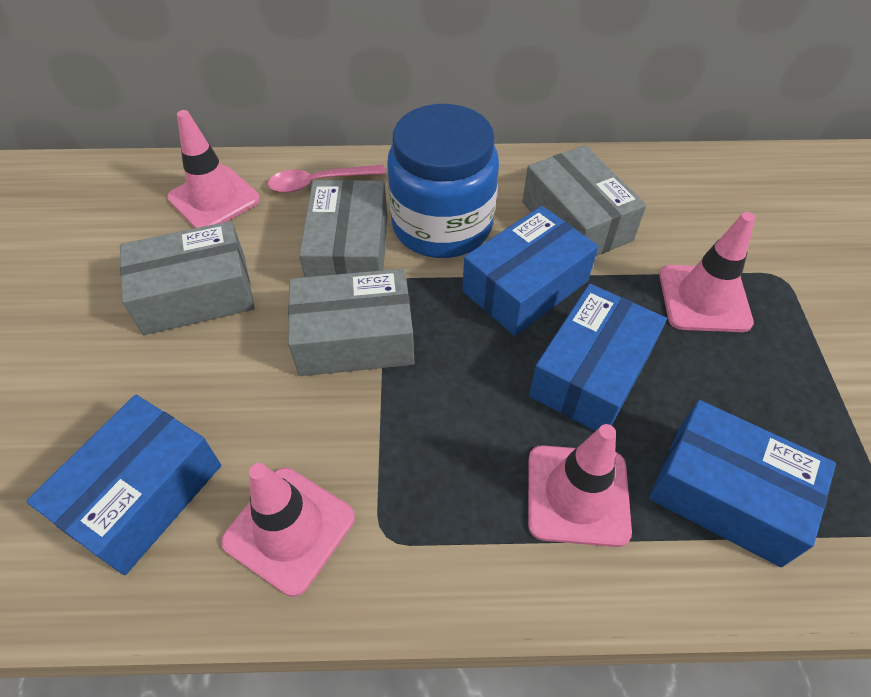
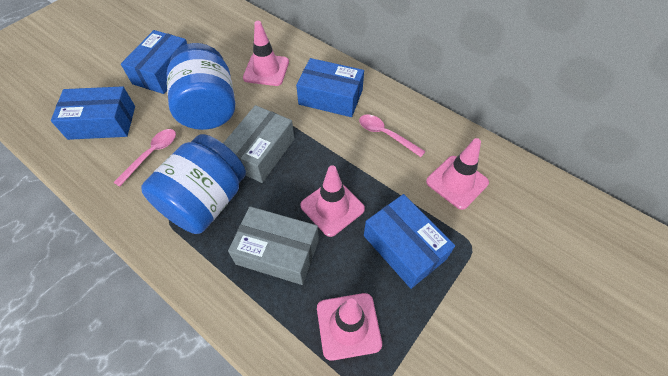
blue jar: [387,104,499,258] = 1 -> [141,134,246,234] [167,43,235,130] = 2
grey box: [120,221,254,335] [288,268,414,376] [299,180,388,277] [522,145,646,256] = 4 -> [223,105,294,183] [228,206,319,285] = 2
pink spoon: [268,165,386,193] = 1 -> [113,129,176,187] [359,115,426,157] = 2

